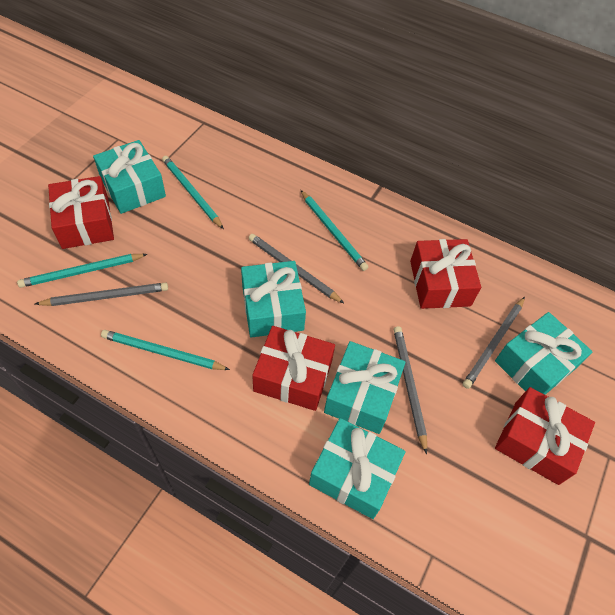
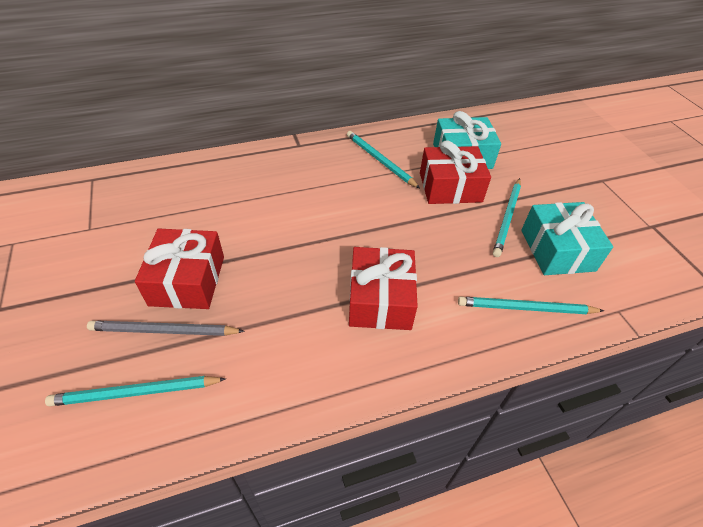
grey pencil: [35,282,168,306] [249,234,344,303] [394,326,427,454] [463,297,525,389] = 4 -> [87,321,245,336] = 1
red gift: [48,176,114,249] [252,326,335,411] [410,239,481,309] [495,387,595,485] = 4 -> [135,229,224,309] [349,247,418,330] [420,140,491,204] = 3
turquoise gift: [93,140,166,214] [241,261,306,338] [309,418,405,519] [324,341,406,434] [495,312,593,395] = 5 -> [433,111,501,169] [521,202,613,275] = 2

